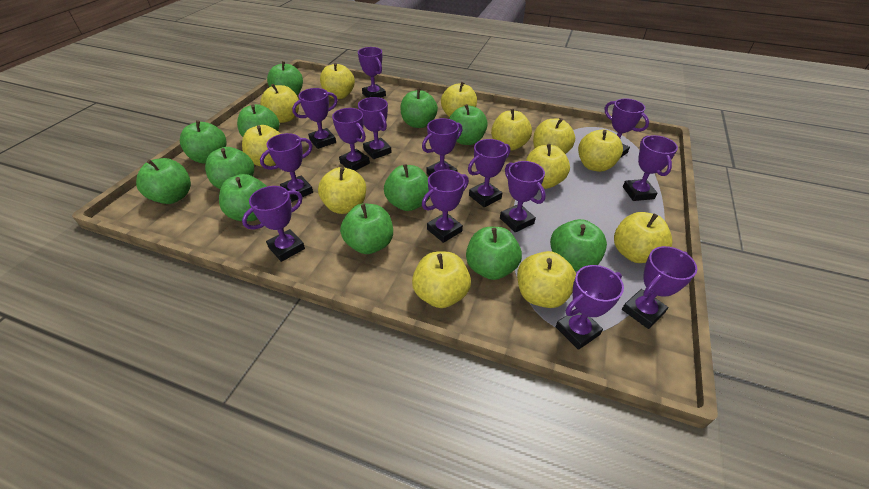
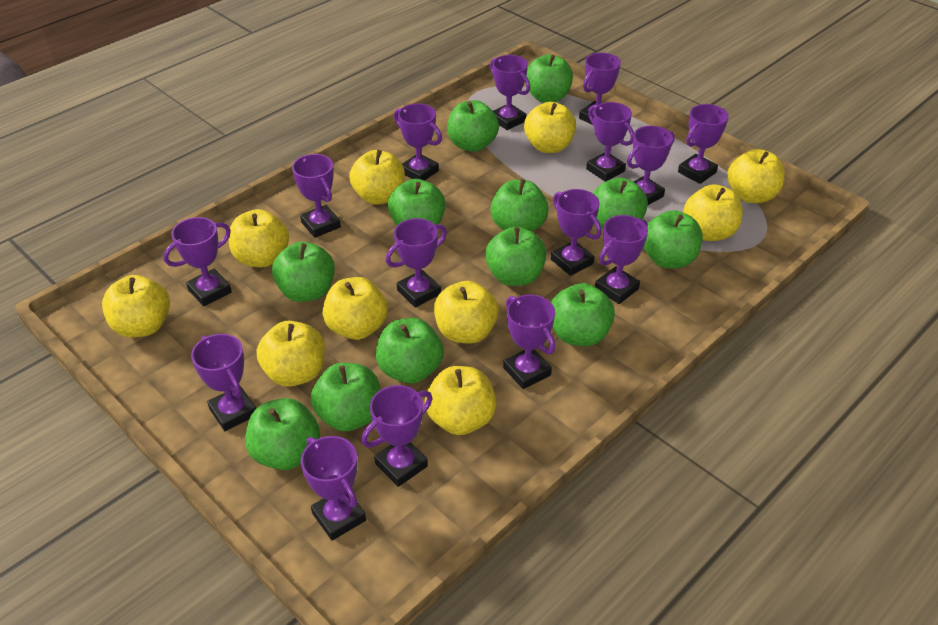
purple trophy: [242,186,305,262] [260,133,313,202] [292,88,338,149] [332,108,370,171] [358,47,386,98] [358,97,392,159] [422,118,462,176] [422,169,469,243] [468,139,510,208] [500,161,546,232] [556,265,624,350] [605,98,649,157] [622,246,697,329] [623,135,678,201] = 14 -> [163,217,232,306] [191,334,256,431] [292,154,341,238] [301,436,366,541] [361,385,432,487] [386,218,447,308] [394,103,442,181] [490,55,530,130] [503,295,555,389] [551,189,602,276] [579,53,621,124] [586,102,634,182] [595,215,648,304] [627,126,675,205] [678,104,729,184] = 15
yellow apple: [242,125,281,167] [260,84,299,123] [318,167,366,214] [320,63,355,99] [412,251,471,308] [441,82,477,117] [491,109,532,151] [517,251,576,308] [526,144,570,189] [533,118,575,154] [578,130,623,172] [614,212,672,263] = 12 -> [102,275,170,338] [229,209,289,267] [257,321,325,387] [323,277,388,340] [349,150,405,205] [425,366,496,435] [434,281,499,343] [524,102,576,153] [683,184,743,241] [727,149,785,203] = 10

